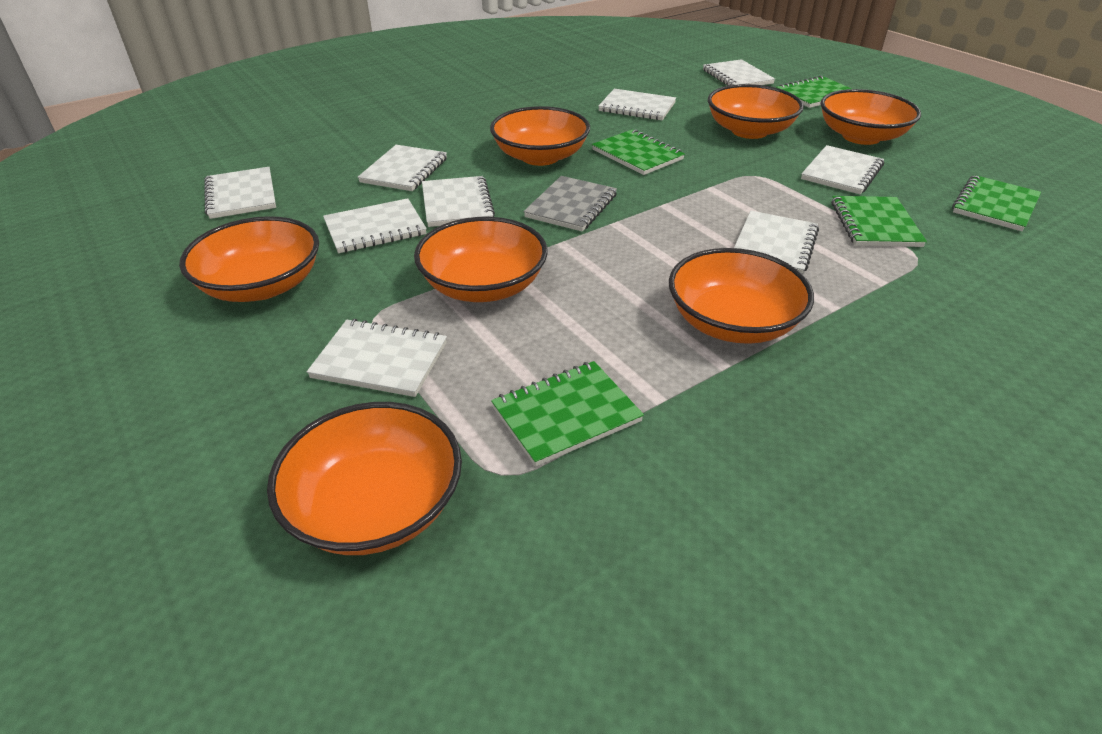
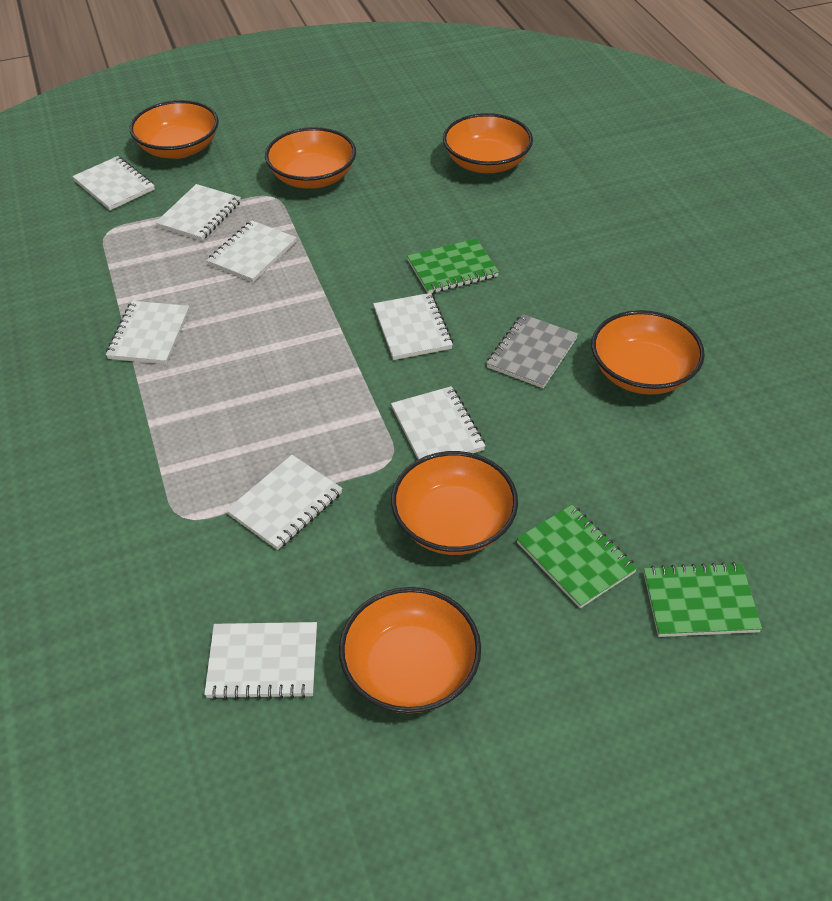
green notebook: [491,361,644,467] [592,130,685,175] [776,76,852,108] [831,196,927,247] [952,175,1041,231] = 5 -> [407,238,499,293] [516,505,637,608] [644,562,762,637] = 3
orange bowl: [179,216,319,302] [267,402,462,555] [414,217,548,302] [490,106,590,166] [669,248,814,344] [708,84,804,139] [821,89,921,145] = 7 -> [130,100,219,159] [265,127,356,189] [339,587,481,714] [391,451,518,555] [443,113,533,173] [591,310,705,395] = 6
white notebook: [204,167,276,219] [307,319,447,397] [323,198,427,253] [358,145,447,191] [422,176,495,227] [598,89,676,120] [703,59,775,86] [734,211,819,274] [801,145,884,194] = 9 -> [72,156,155,210] [106,301,190,364] [155,184,241,241] [204,622,317,700] [207,220,297,282] [226,455,342,550] [373,293,453,360] [391,386,485,459] = 8

